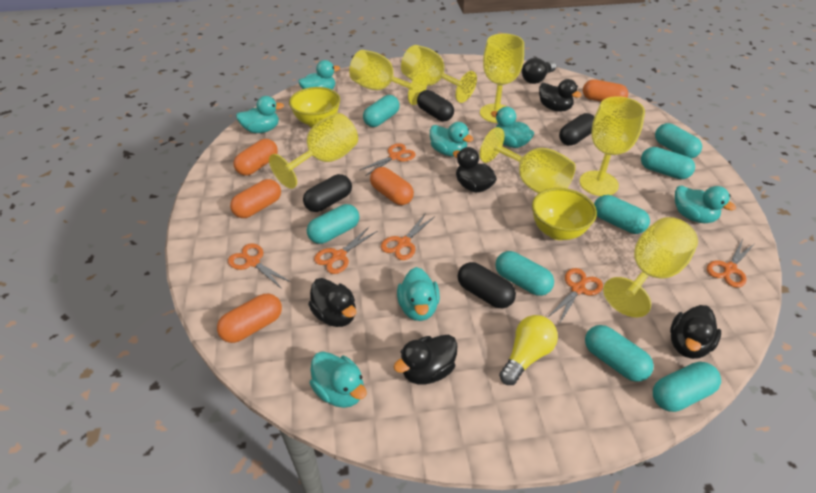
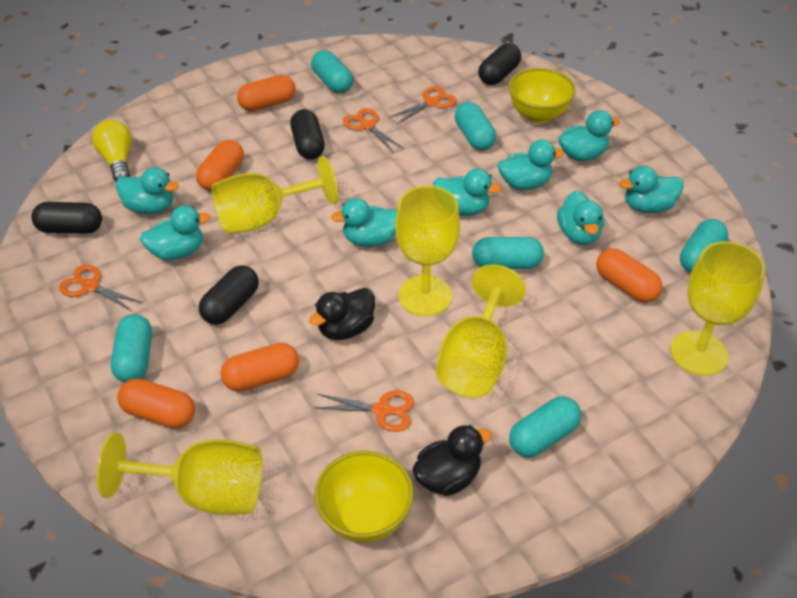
black duck: [308,278,356,327] [394,335,458,385] [453,147,497,193] [539,79,582,112] [670,305,721,359] = 5 -> [309,288,375,340] [412,425,492,496] = 2
black light bulb: [522,58,556,84] = 1 -> none = 0
orange scissors: [228,243,292,289] [314,227,377,274] [360,143,416,175] [381,214,434,260] [547,268,603,324] [707,239,754,288] = 6 -> [59,265,143,312] [314,391,414,432] [343,108,404,153] [389,86,457,124] = 4
turquoise capsule: [307,204,359,244] [363,95,400,127] [495,251,554,296] [585,325,654,382] [594,195,650,234] [641,147,695,179] [653,362,721,412] [655,123,702,158] = 8 -> [111,314,152,383] [311,50,353,93] [455,102,496,151] [472,237,544,269] [509,397,581,457] [680,219,728,273] = 6
turquoise duck: [236,96,284,133] [298,60,340,90] [310,352,367,408] [397,267,440,321] [430,122,473,156] [491,107,534,148] [675,185,736,223] = 7 -> [116,167,179,214] [140,205,211,260] [331,198,397,247] [433,169,501,216] [498,139,564,190] [557,191,604,245] [558,110,620,161] [619,166,684,213] = 8
yellow goblet: [269,113,358,189] [349,50,427,105] [401,45,477,103] [480,33,524,123] [480,127,576,193] [579,96,645,196] [603,217,698,318] = 7 -> [96,433,262,515] [212,156,338,234] [395,186,460,316] [435,264,526,398] [670,241,765,376] = 5

